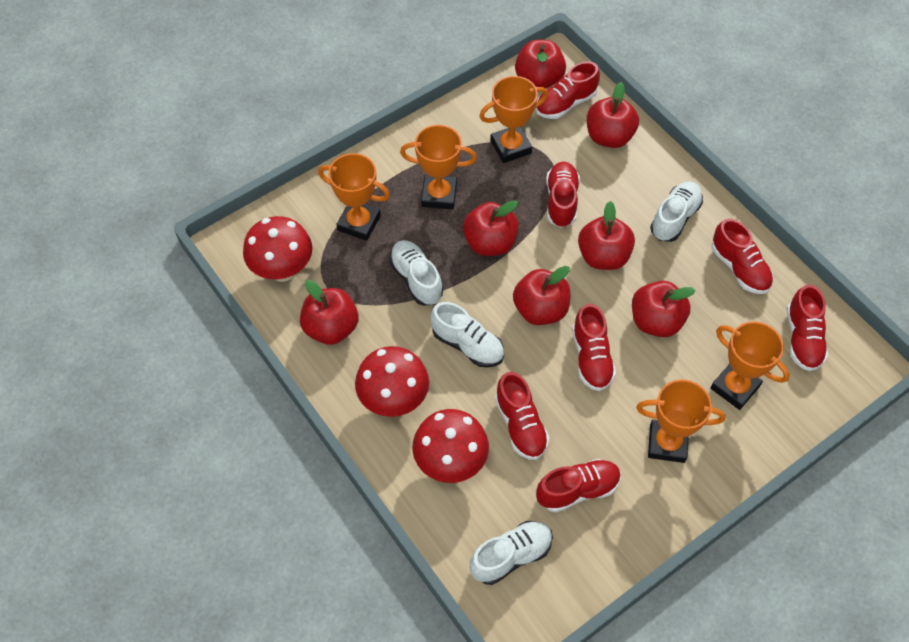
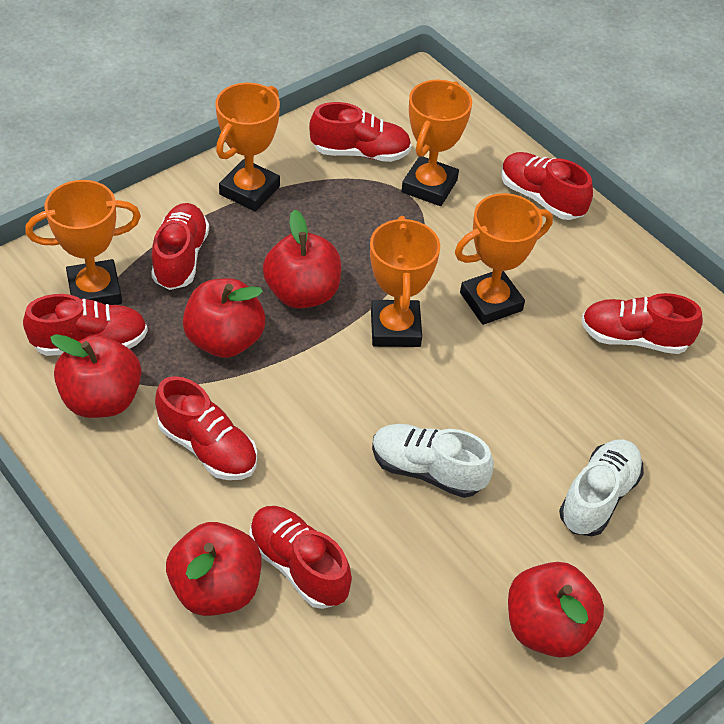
red apple: [300,280,358,345] [463,200,519,256] [513,266,571,325] [515,40,566,89] [578,201,635,270] [587,82,639,148] [632,281,696,337] = 7 -> [50,334,142,418] [166,522,261,616] [183,278,265,358] [263,210,341,309] [508,562,604,657] = 5
red mushroom: [243,216,312,282] [355,346,429,417] [412,409,489,483] = 3 -> none = 0
white shoe: [389,240,443,306] [431,302,504,368] [469,521,553,585] [650,182,703,242] = 4 -> [372,424,494,498] [559,439,644,536] = 2

